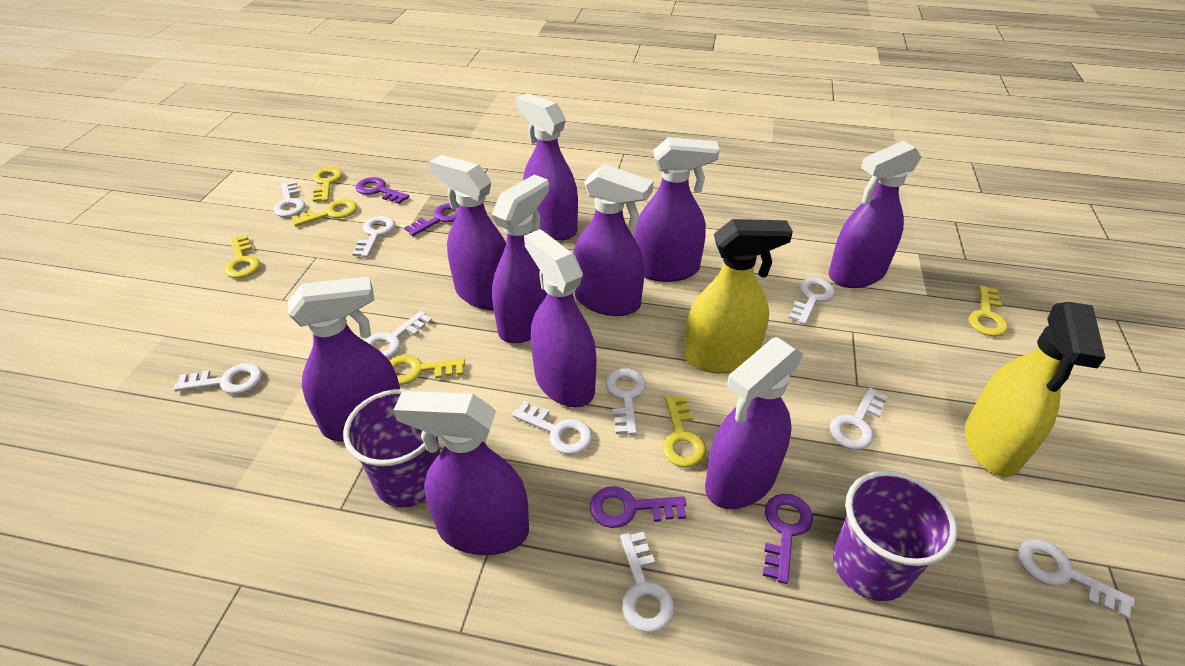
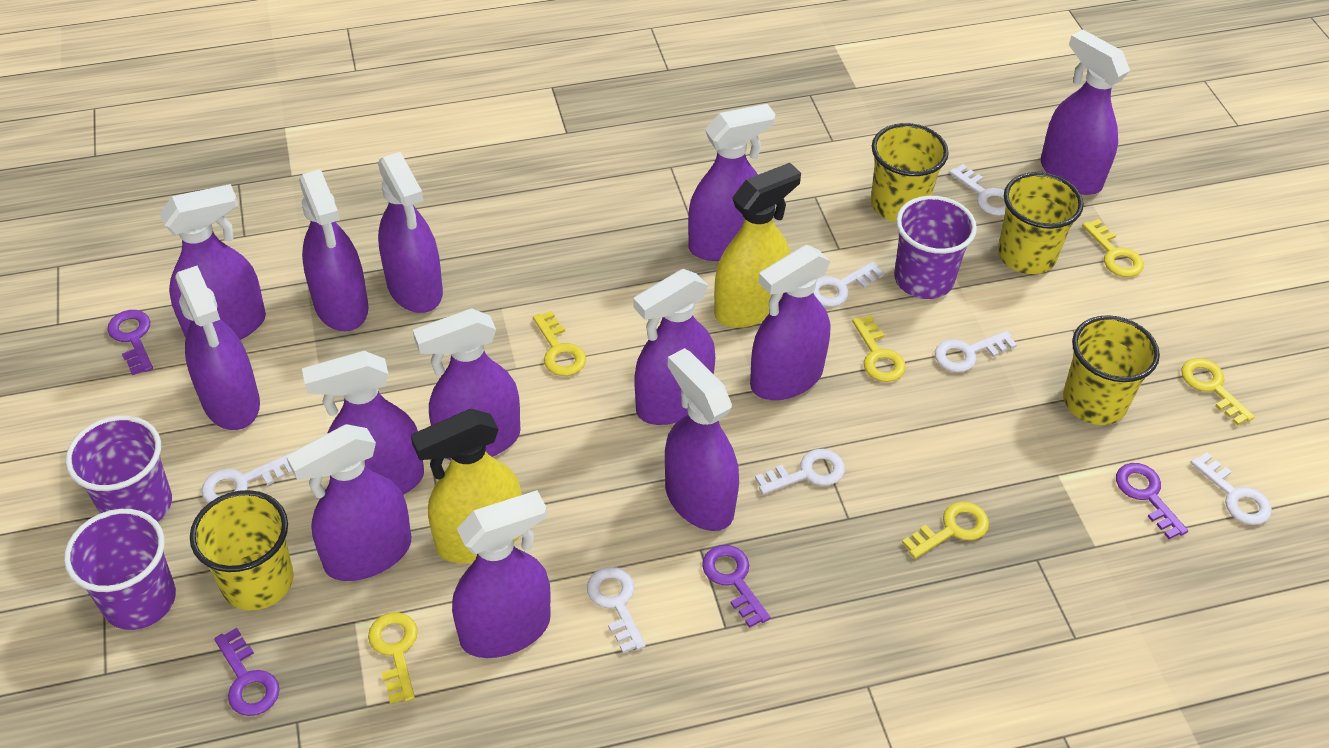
purple cup: [343,389,440,507] [833,470,957,601] = 2 -> [64,509,176,630] [66,415,172,522] [894,196,977,299] = 3
purple spray bottle: [288,276,400,442] [394,391,529,555] [429,155,506,310] [492,174,549,343] [515,93,578,240] [524,229,596,407] [573,164,653,316] [634,137,719,282] [705,337,803,509] [829,140,921,288] = 10 -> [159,184,266,340] [175,266,260,430] [286,424,411,581] [299,169,369,331] [302,351,424,495] [378,152,443,313] [413,309,520,460] [452,490,551,658] [634,269,715,425] [665,348,739,531] [688,104,776,261] [750,245,831,400] [1041,30,1130,195] = 13
white key: [174,363,262,394] [273,181,305,217] [352,216,395,258] [365,311,432,359] [512,401,592,455] [606,368,646,435] [620,532,674,633] [789,278,835,325] [830,387,888,450] [1018,539,1135,620] = 10 -> [201,454,293,503] [587,567,646,653] [755,449,845,495] [813,261,884,307] [935,331,1017,372] [949,164,1006,216] [1190,452,1272,525] = 7
yellow cup: none = 0 -> [190,490,294,610] [871,123,949,222] [998,172,1083,274] [1063,315,1160,425] = 4

